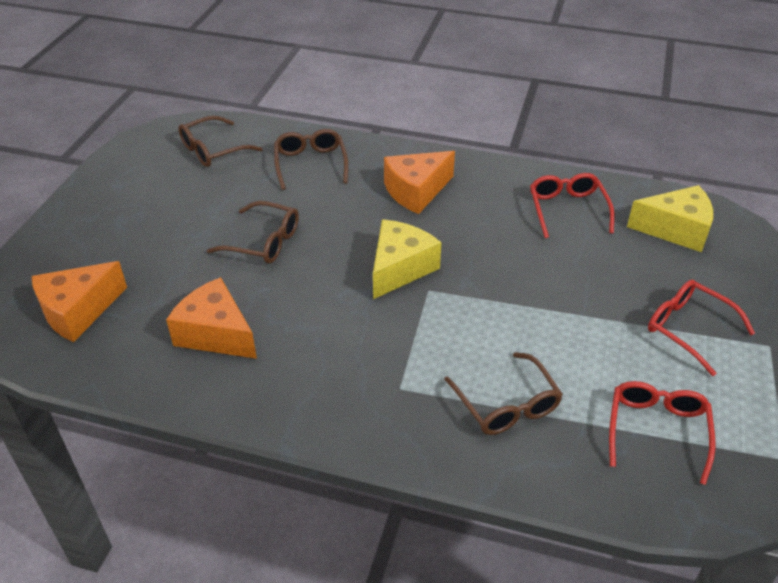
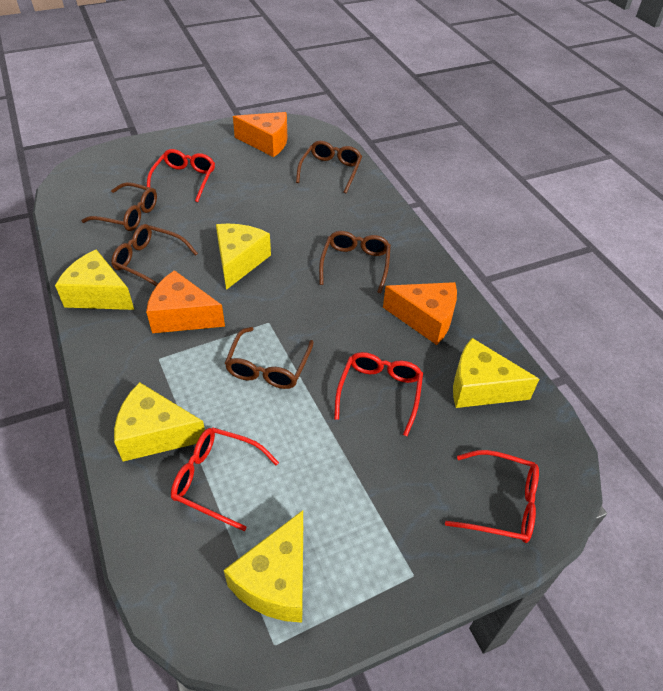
brown glasses: [178,116,263,167] [207,201,299,264] [274,129,348,190] [444,352,563,435] = 4 -> [81,182,157,231] [111,224,198,286] [225,327,314,389] [296,141,362,193] [319,231,391,293] = 5
red glasses: [530,173,615,238] [609,381,715,485] [648,280,755,376] = 3 -> [147,149,215,202] [171,427,279,531] [334,352,423,436] [445,450,539,543] = 4
yellow cheese: [373,219,441,299] [627,185,713,252] = 2 -> [55,250,134,310] [114,382,205,462] [216,224,271,290] [224,510,303,623] [453,338,539,408] = 5

